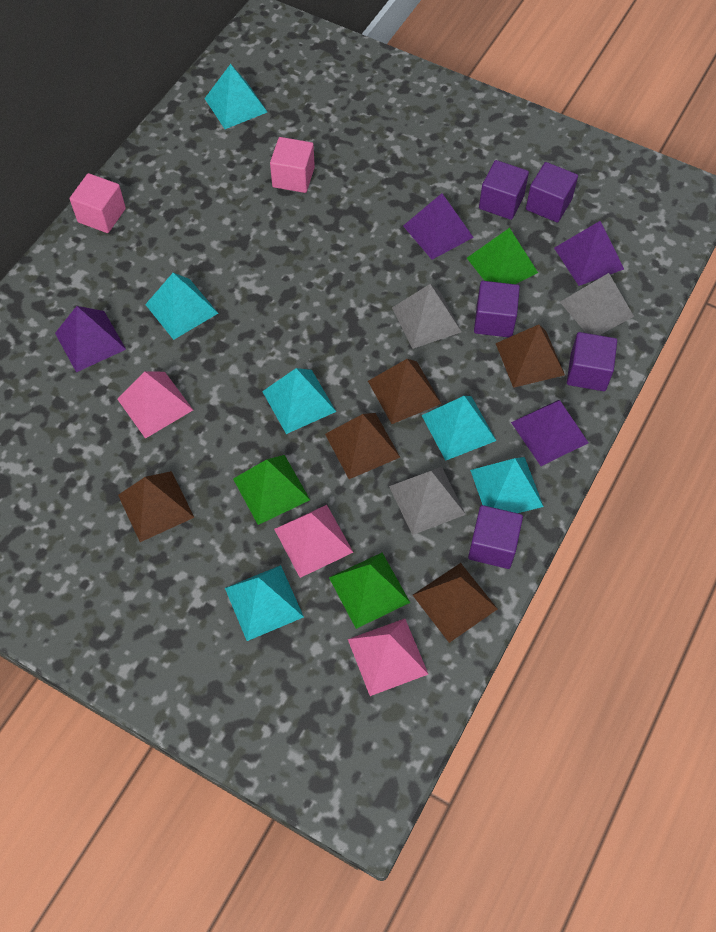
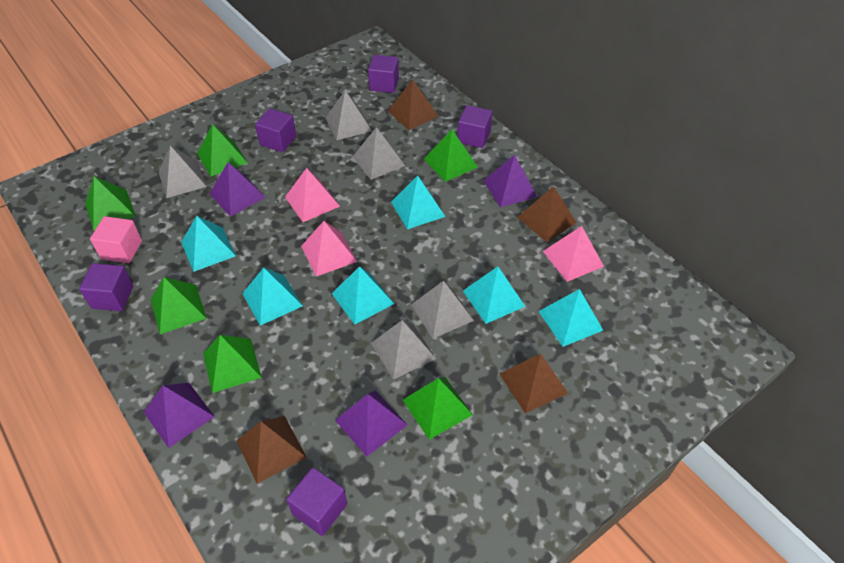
brown pyramid: [118,471,194,542] [325,413,400,479] [368,359,441,424] [413,563,497,643] [496,325,565,388] = 5 -> [236,416,307,484] [388,79,438,130] [500,353,568,414] [517,186,577,242] = 4
green pyramid: [233,455,310,525] [329,553,410,629] [467,228,538,284] = 3 -> [85,176,136,231] [151,277,207,334] [197,124,248,176] [203,335,262,393] [403,377,473,440] [424,129,478,182] = 6
grey pyramid: [389,467,466,535] [392,284,462,349] [560,273,634,335] = 3 -> [159,145,207,198] [325,90,372,140] [352,127,405,180] [371,320,436,380] [411,281,474,339] = 5
pink cube: [70,173,126,233] [270,137,315,193] = 2 -> [90,216,142,263] = 1

